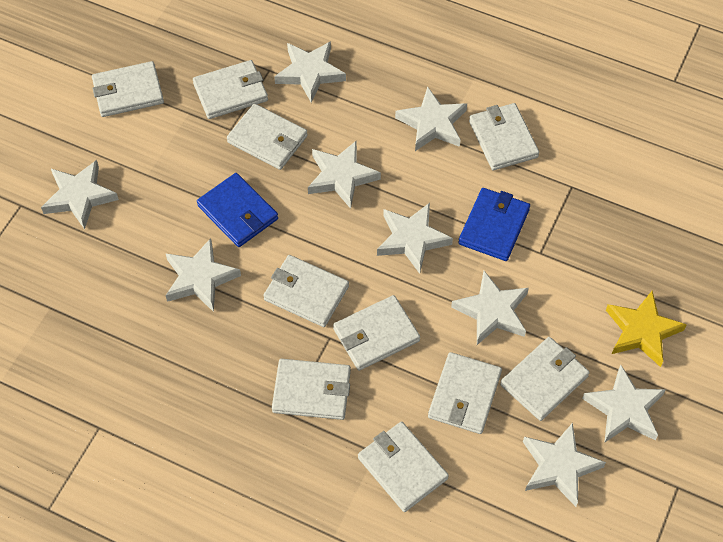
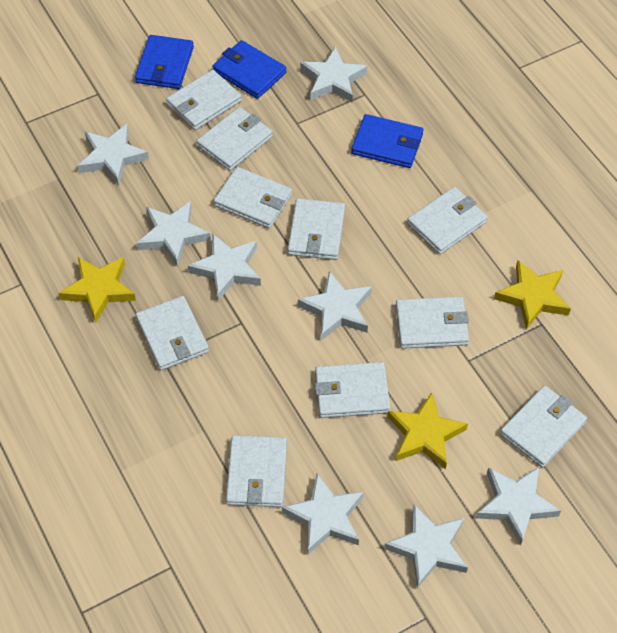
blue wallet: [197,173,278,247] [458,188,530,261] = 2 -> [135,35,194,89] [212,40,286,99] [351,114,423,168] = 3
white star: [41,160,119,229] [165,238,241,312] [274,41,346,103] [308,140,381,209] [377,203,453,274] [395,86,467,151] [451,271,529,345] [523,423,606,507] [582,365,666,443] = 9 -> [78,124,149,185] [137,201,211,267] [188,233,261,301] [282,473,364,554] [298,271,372,341] [300,46,368,102] [384,505,468,589] [476,467,561,546] = 8
yellow star: [606,290,687,367] = 1 -> [59,257,136,323] [387,392,468,469] [494,260,571,330] = 3

